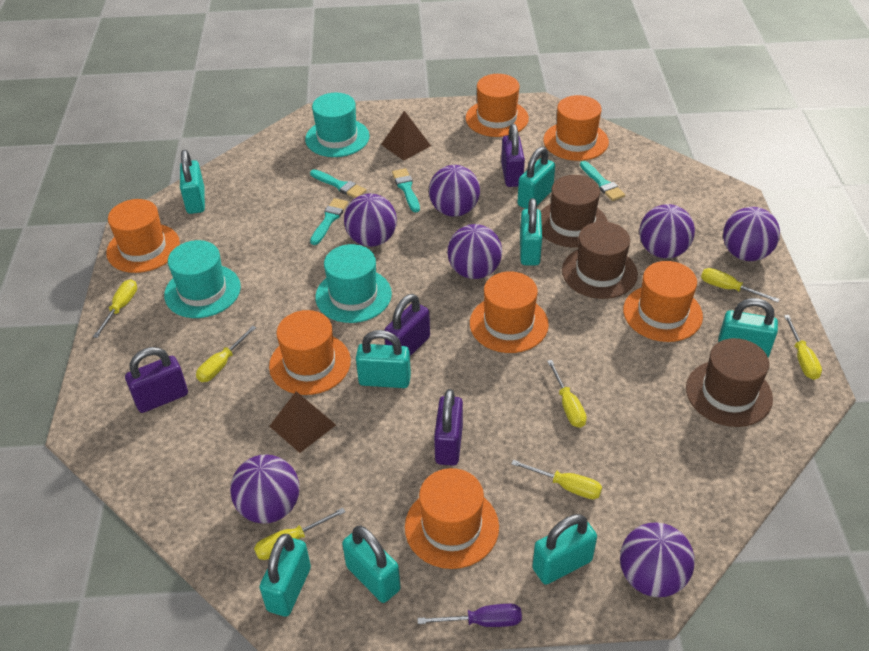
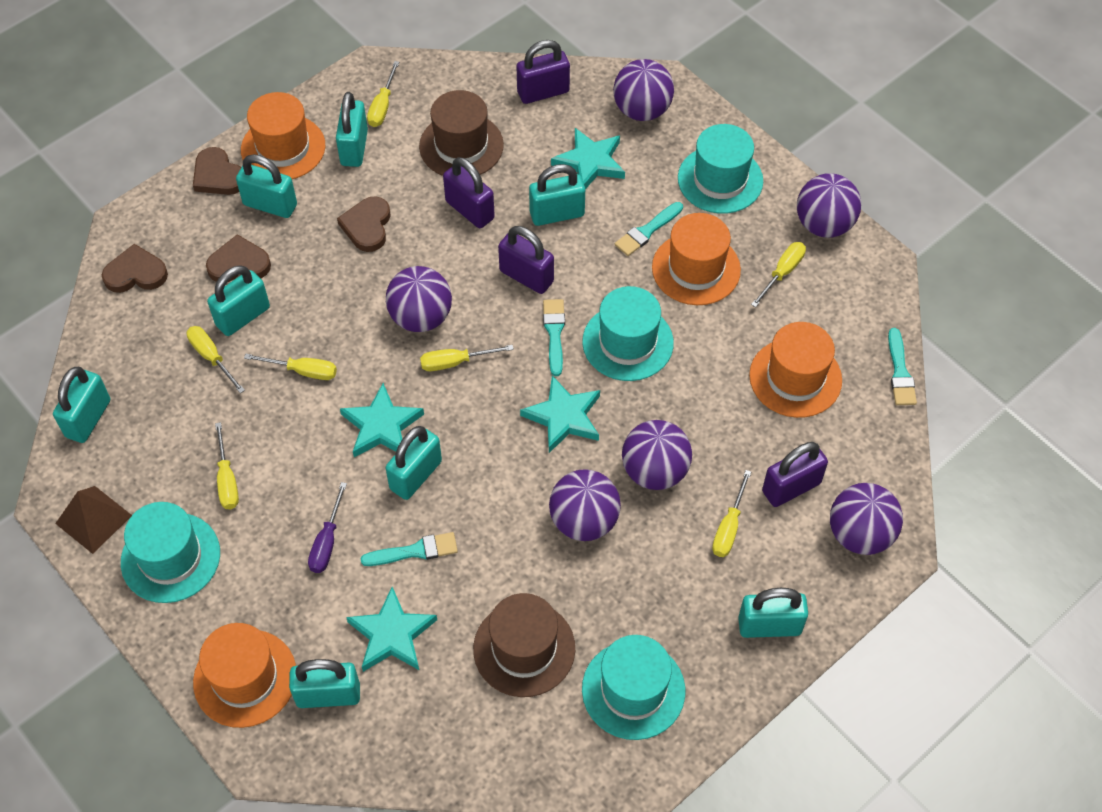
brown hat: [541,175,608,248] [562,222,638,299] [686,338,773,427] = 3 -> [419,90,504,176] [473,593,575,697] = 2
brown heart: none = 0 -> [102,244,168,293] [193,147,242,195] [206,234,271,282] [337,196,391,252] = 4
brown pyramid: [270,391,336,453] [381,111,431,161] = 2 -> [55,486,132,554] = 1
orange hat: [106,199,180,273] [269,310,351,395] [405,468,499,569] [466,74,529,137] [470,271,549,353] [543,95,609,161] [623,261,703,342] = 7 -> [193,623,296,728] [241,92,325,179] [652,213,741,305] [749,322,842,418] = 4
purple ball: [230,454,299,524] [344,193,397,247] [429,165,480,217] [447,224,502,279] [620,522,695,597] [639,204,695,258] [723,207,780,261] = 7 -> [386,266,452,332] [549,469,621,541] [613,59,674,121] [622,420,692,490] [797,173,861,238] [830,483,903,555] = 6
turquoise hat: [164,240,241,318] [305,93,369,157] [315,244,392,323] = 3 -> [121,502,220,603] [582,286,674,381] [582,635,685,740] [678,124,763,214] = 4
turquoise star: none = 0 -> [340,383,424,457] [346,587,437,672] [520,375,600,453] [551,128,625,189] = 4

